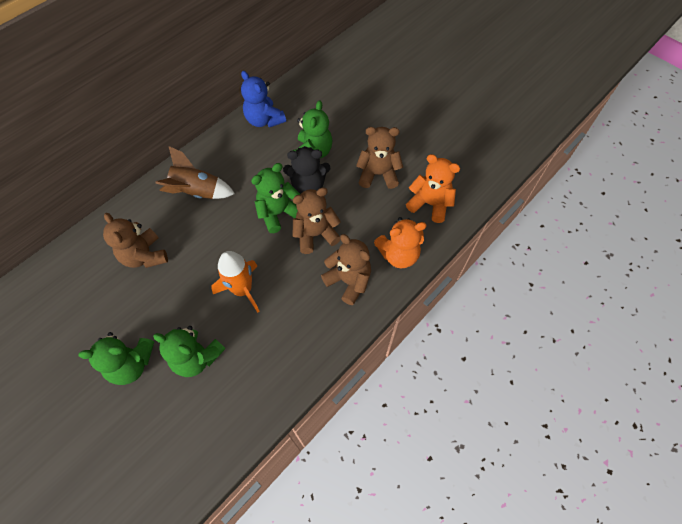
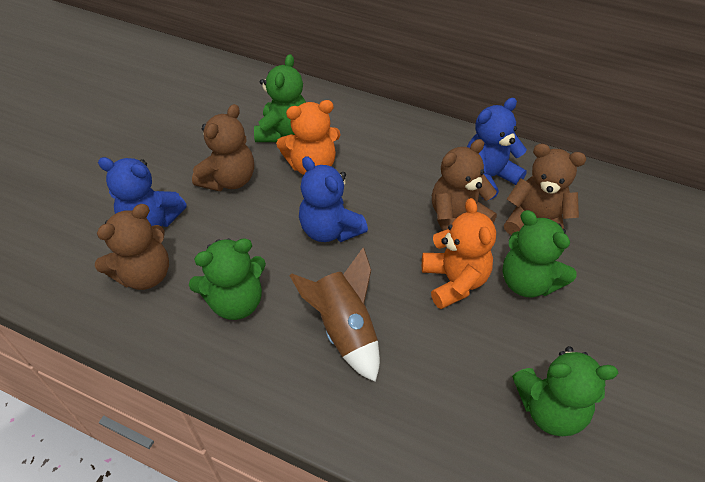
black teddy bear: [283,146,330,194] = 1 -> none = 0
blue teddy bear: [241,71,286,128] = 1 -> [98,157,187,227] [299,156,368,242] [467,98,527,200] = 3
orange rocket: [211,251,260,313] = 1 -> none = 0

